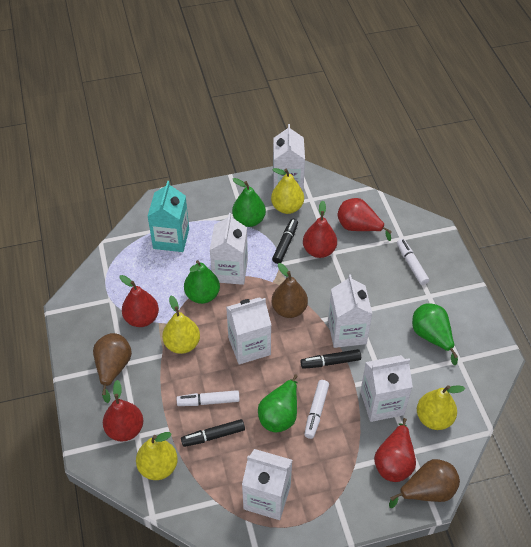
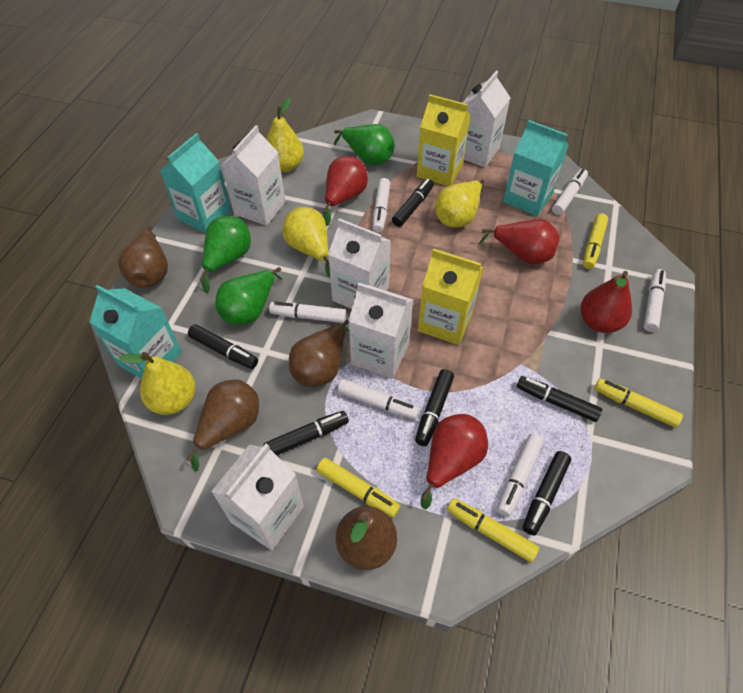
black marker: [181,419,245,447] [272,219,298,264] [301,349,361,369] = 3 -> [188,324,258,369] [263,411,349,456] [392,179,434,227] [415,369,454,446] [517,376,602,422] [523,451,571,536] = 6
brown pear: [93,333,132,403] [272,263,308,318] [389,459,460,508] = 3 -> [118,226,168,288] [187,379,259,471] [289,319,349,387] [336,506,397,570] = 4
green pear: [184,260,220,304] [232,178,266,227] [258,374,298,432] [412,303,458,365] = 4 -> [199,216,251,293] [215,267,282,325] [334,124,395,165] = 3
red pear: [103,380,143,442] [120,275,159,327] [303,201,337,258] [337,198,392,241] [374,418,416,482] = 5 -> [323,156,368,226] [421,414,488,509] [479,219,560,265] [581,271,632,333] = 4
turquoise carton: [147,181,189,252] = 1 -> [89,285,182,379] [160,133,231,233] [503,120,569,216] = 3
white carton: [210,213,248,285] [226,297,271,364] [242,449,292,520] [273,124,305,191] [328,274,372,348] [360,355,413,422] = 6 -> [211,444,304,551] [221,125,286,226] [328,218,391,309] [348,282,413,379] [463,70,511,167] = 5
white marker: [176,390,240,406] [304,380,329,439] [397,239,429,285] = 3 -> [269,302,346,323] [338,379,420,419] [373,178,390,232] [497,434,544,517] [552,168,588,215] [643,269,666,332] = 6
yellow carton: none = 0 -> [417,94,471,186] [418,249,484,345] = 2
yellow marker: none = 0 -> [317,458,400,518] [447,498,539,562] [583,213,608,269] [594,379,683,428] = 4

